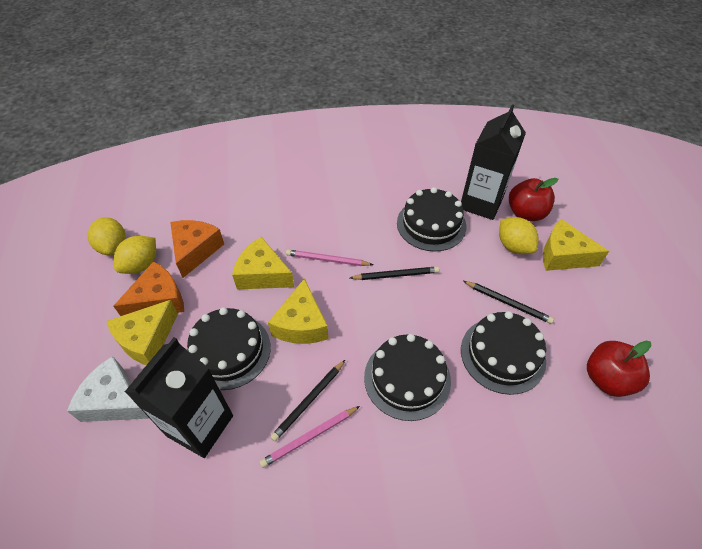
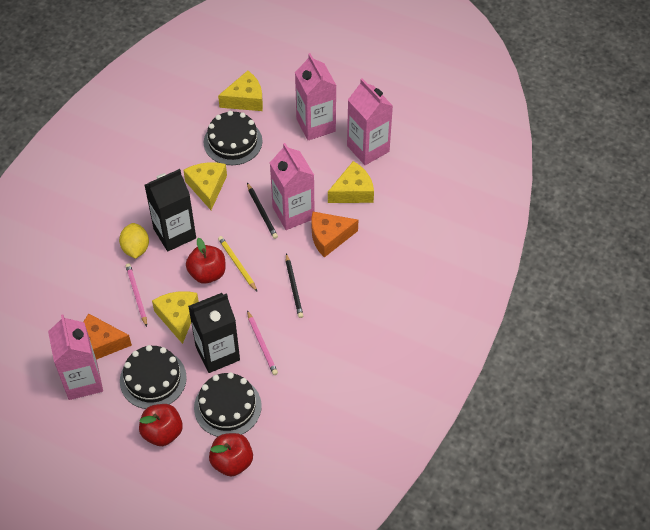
black cake: [187,307,271,390] [364,334,451,421] [397,187,466,252] [461,311,546,395] = 4 -> [120,345,187,409] [194,372,262,437] [204,111,262,165] = 3
black pencil: [271,360,345,442] [350,267,439,280] [463,281,554,324] = 3 -> [247,183,278,239] [286,253,303,318] = 2
pink carton: none = 0 -> [48,314,103,400] [270,143,315,230] [295,53,337,140] [347,79,393,165] = 4
red apple: [509,178,558,221] [587,341,652,397] = 2 -> [139,404,183,446] [186,238,226,284] [209,433,253,476] = 3
white cheese: [67,356,150,422] = 1 -> none = 0
yellow lemon: [87,217,126,255] [114,236,156,274] [499,217,539,254] = 3 -> [119,223,149,259] = 1
yellow pencil: none = 0 -> [218,236,257,291] = 1

